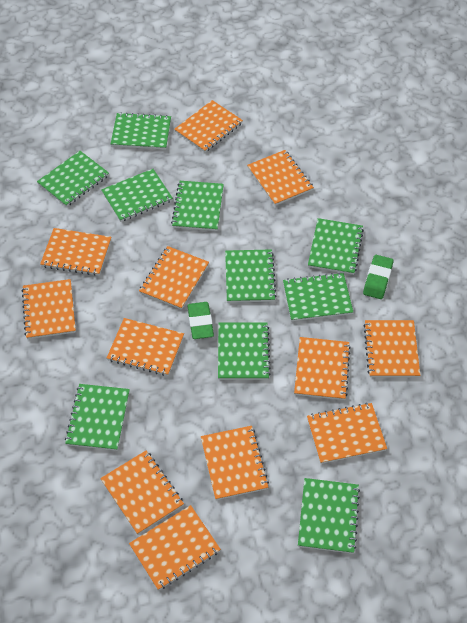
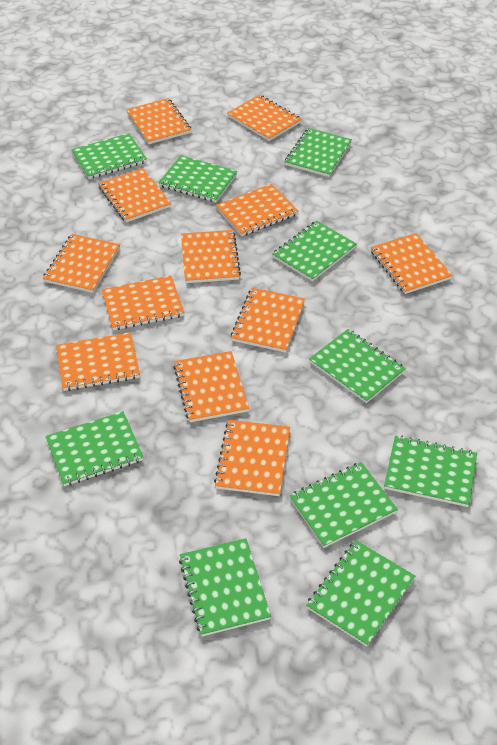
green eraser: [187,302,214,339] [363,255,393,299] = 2 -> none = 0

